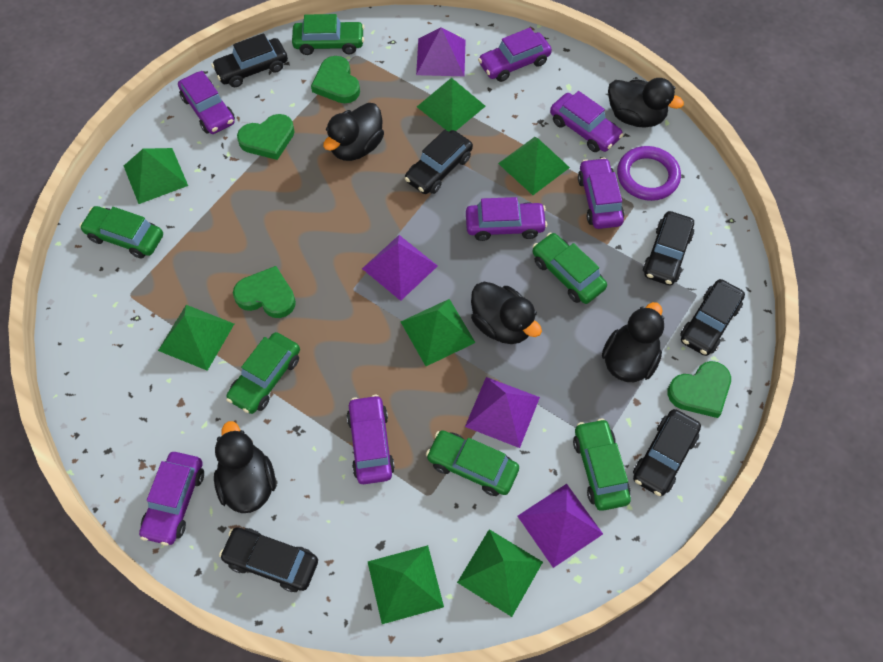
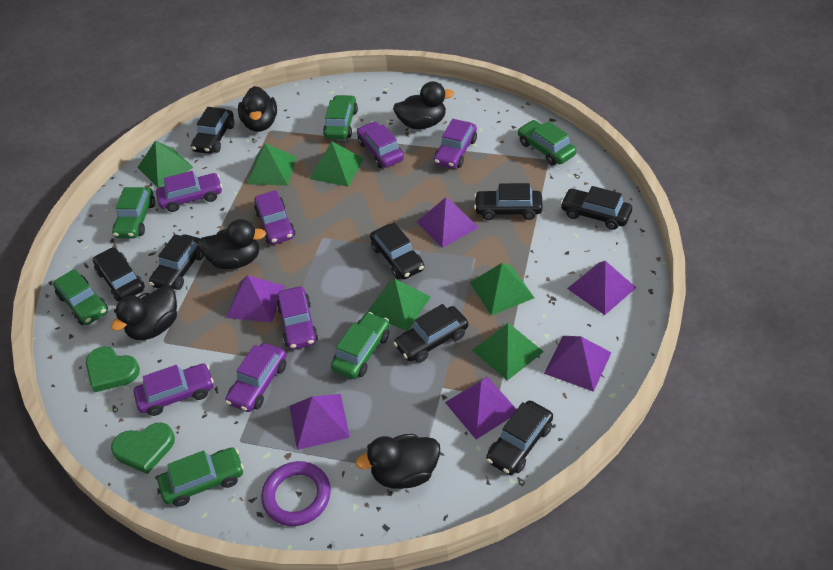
black car: [211,33,288,87] [219,528,318,592] [405,130,473,194] [633,409,701,496] [643,211,694,285] [680,279,745,356] = 6 -> [93,247,145,302] [149,234,204,290] [191,107,234,154] [370,223,424,279] [393,304,468,363] [474,183,543,220] [486,401,553,475] [560,186,632,230] = 8
green heart: [233,266,296,318] [237,114,295,160] [311,56,360,103] [668,361,731,418] = 4 -> [86,346,140,393] [111,423,175,474] = 2
green pyramid: [124,148,188,204] [158,305,234,371] [368,545,444,624] [401,299,476,366] [417,78,486,132] [457,529,543,617] [498,137,570,195] = 7 -> [137,141,194,188] [247,143,297,186] [310,142,364,187] [367,279,431,331] [470,263,534,316] [472,323,544,381] = 6
purple pyramid: [362,235,438,301] [416,27,466,76] [465,377,540,448] [518,484,603,568] = 4 -> [226,275,285,323] [290,394,350,450] [417,197,479,248] [445,377,517,439] [544,336,612,392] [567,261,636,315] = 6

